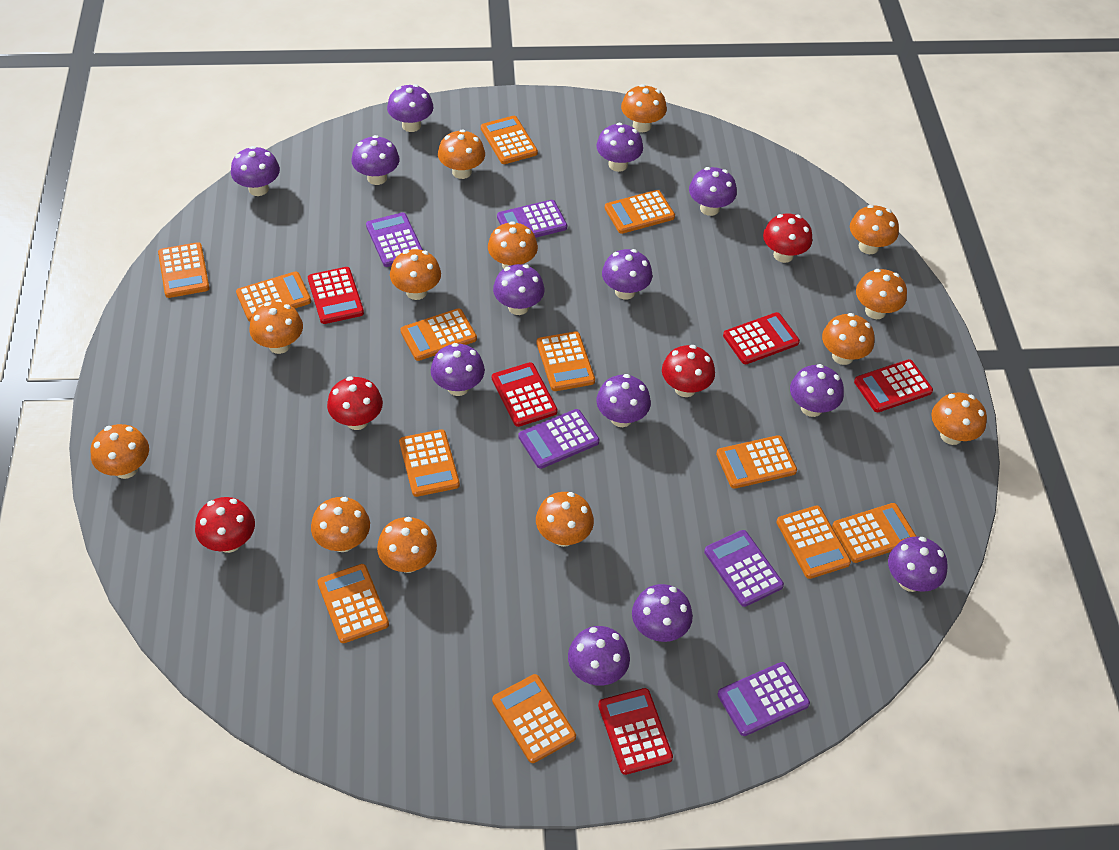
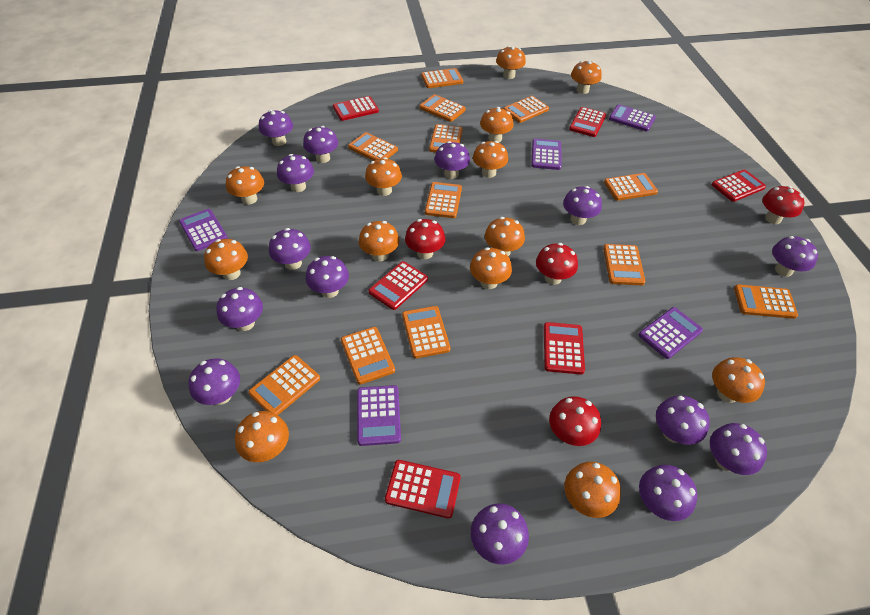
purple mushroom: [231,146,280,196] [352,135,399,185] [387,84,434,132] [431,343,485,396] [493,264,545,315] [568,626,630,686] [596,123,643,172] [596,374,651,427] [602,249,653,300] [632,584,693,642] [689,167,737,216] [790,364,844,417] [888,537,948,592] = 13 -> [188,358,240,405] [216,287,263,331] [259,110,293,146] [269,228,311,270] [277,154,314,192] [303,126,338,163] [306,256,349,298] [435,141,470,179] [471,503,529,565] [563,186,602,225] [639,465,697,521] [656,395,710,445] [710,423,767,475] [772,236,818,277] = 14
red calculator: [308,267,364,324] [492,362,558,427] [598,688,673,775] [723,312,800,364] [854,359,933,412] = 5 -> [333,96,379,121] [368,261,428,310] [385,460,461,518] [544,322,585,374] [569,107,606,137] [712,170,766,202] = 6

